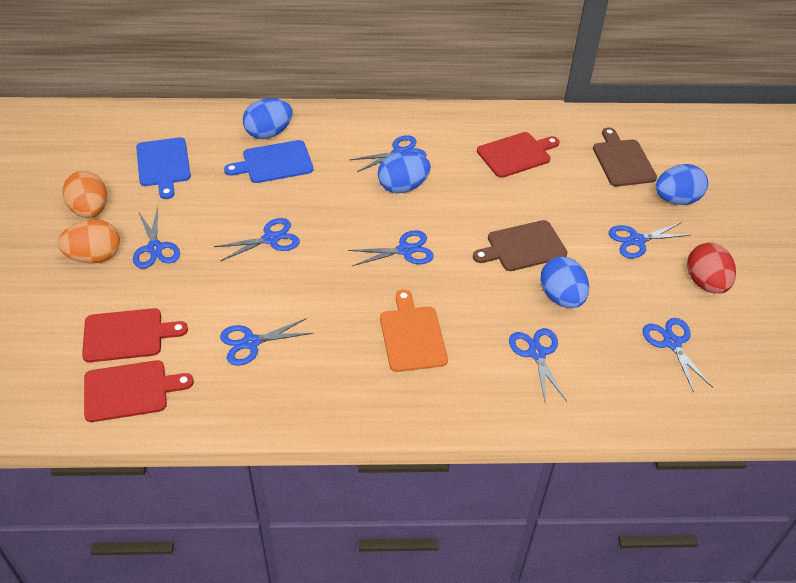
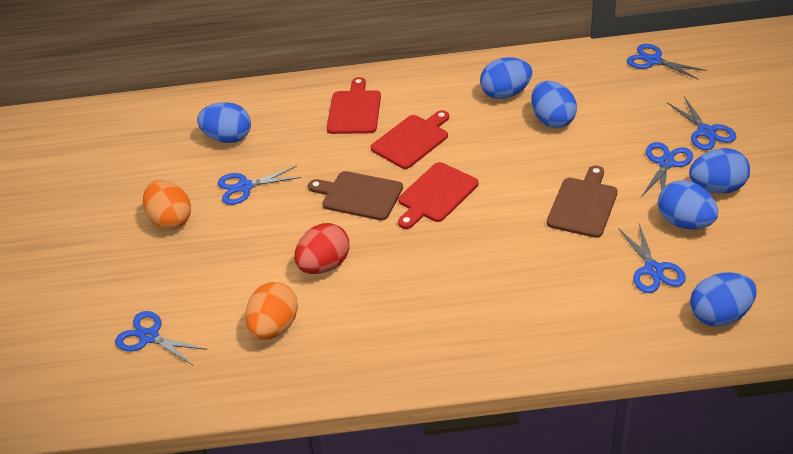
blue cutting board: [136,137,191,199] [224,140,313,183] = 2 -> none = 0
blue egg: [243,98,293,139] [378,151,431,193] [540,256,589,308] [656,164,708,205] = 4 -> [197,102,251,143] [480,57,532,99] [531,81,577,128] [658,180,718,229] [689,148,750,194] [690,272,757,327] = 6
blue scissors: [133,207,180,268] [214,218,300,261] [220,318,313,365] [348,230,434,266] [350,135,427,172] [509,328,567,401] [609,222,690,258] [642,318,713,393] = 8 -> [115,311,207,365] [218,166,301,205] [618,224,686,293] [627,44,706,80] [642,142,693,196] [668,97,736,150] = 6
orange cutting board: [380,290,448,372] = 1 -> none = 0

